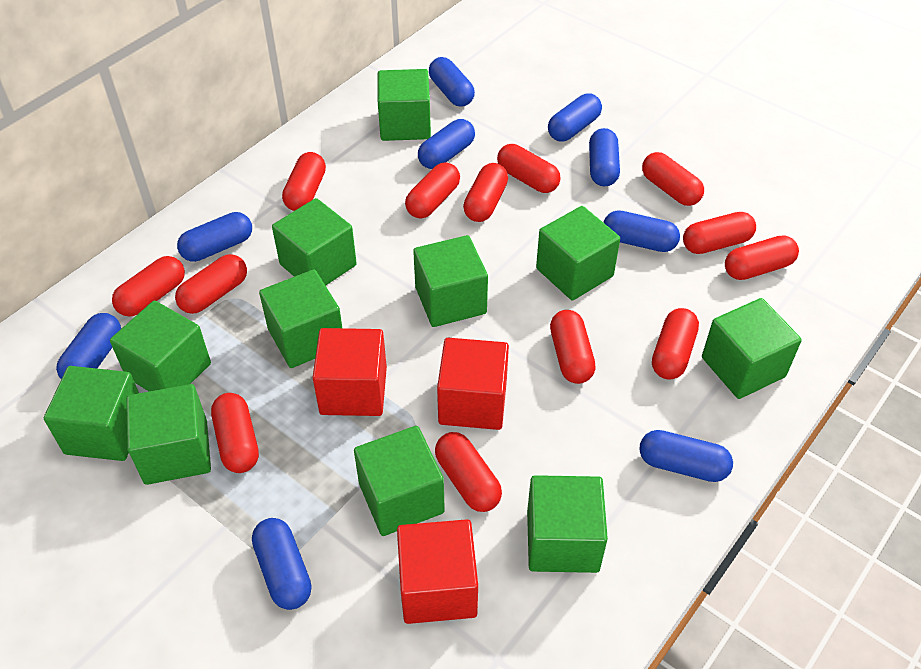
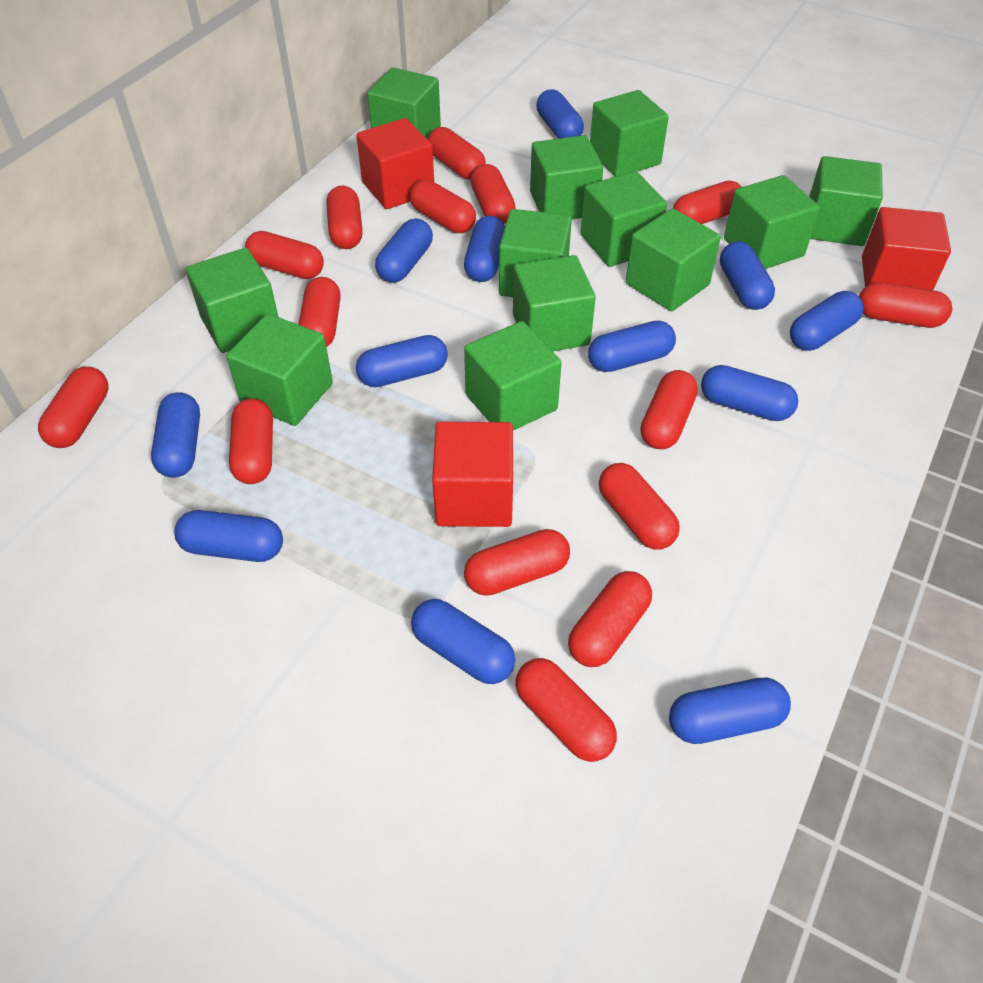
blue capsule: [56,313,121,379] [177,212,252,262] [252,518,312,610] [418,119,475,169] [429,57,475,107] [548,94,602,141] [589,128,620,186] [603,210,680,252] [639,430,733,482] = 9 -> [151,392,200,478] [174,510,283,562] [356,335,448,387] [375,218,433,283] [411,599,515,684] [464,216,505,282] [536,89,584,139] [588,320,676,372] [669,678,791,744] [701,365,798,421] [720,241,775,310] [790,291,864,351] = 12
green cube: [44,366,139,461] [110,301,211,391] [126,384,211,485] [259,269,342,368] [272,198,357,286] [354,426,445,536] [378,69,431,141] [413,235,488,327] [527,475,608,573] [536,206,620,300] [702,298,802,399] = 11 -> [186,248,278,353] [226,314,333,426] [367,67,441,139] [464,321,562,431] [499,209,572,297] [513,255,596,351] [530,135,603,219] [581,171,667,267] [590,90,669,177] [626,208,721,311] [724,175,820,269] [809,156,883,246] = 12
red capsule: [112,256,185,317] [175,254,247,314] [211,393,259,473] [282,152,326,211] [405,162,460,218] [435,432,502,512] [463,163,508,222] [497,144,561,193] [550,310,596,384] [642,152,704,206] [652,308,699,379] [683,212,756,254] [725,235,799,280] = 13 -> [38,367,109,448] [229,398,273,484] [245,231,324,279] [298,277,341,347] [326,186,363,249] [410,180,476,233] [428,127,486,180] [464,529,570,596] [471,164,516,224] [515,658,617,762] [568,571,652,667] [599,463,680,550] [641,370,698,449] [673,181,742,224] [859,282,952,328] = 15

